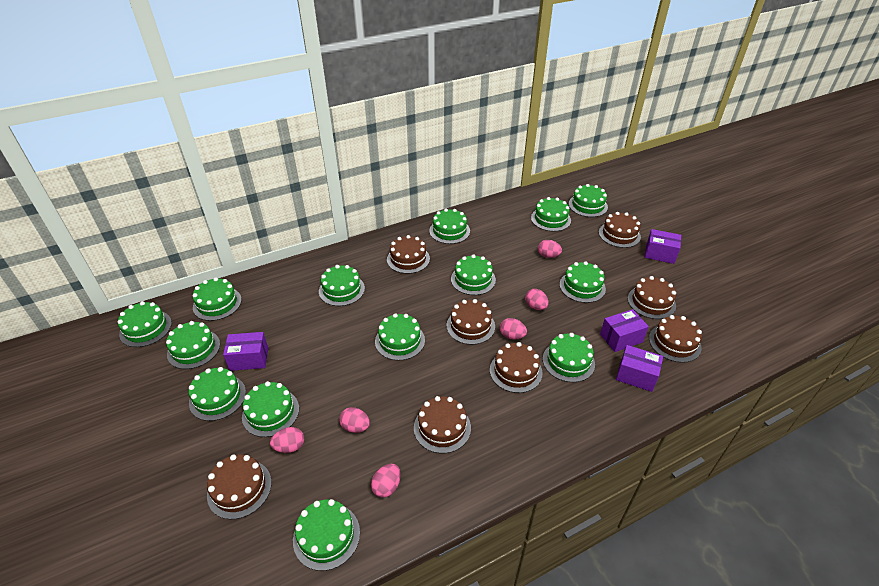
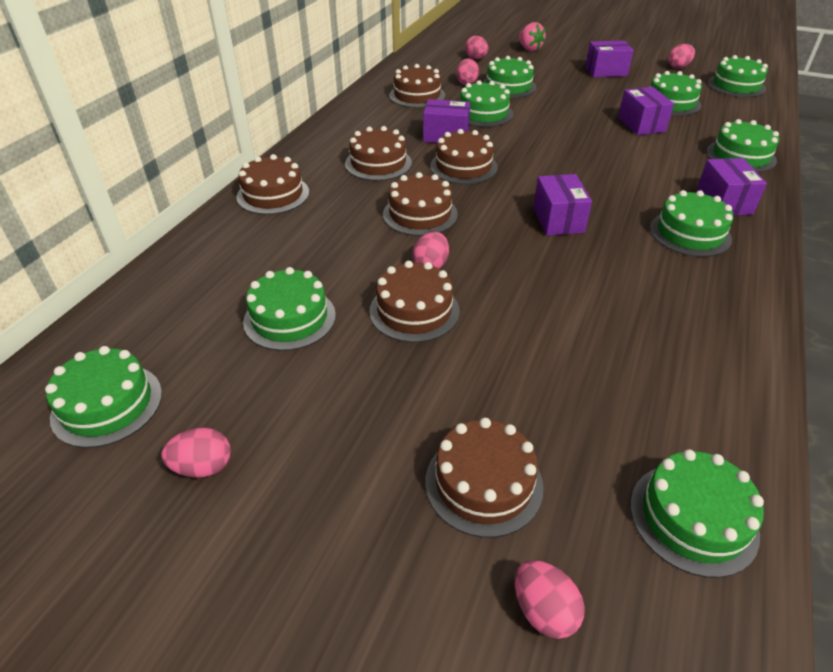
brown cake: [207,454,272,519] [387,235,430,274] [414,396,471,453] [446,299,495,345] [490,342,543,393] [599,212,641,248] [628,276,676,319] [649,315,702,363] = 8 -> [236,154,309,215] [345,126,412,181] [369,261,460,342] [383,172,458,236] [389,64,445,108] [426,418,543,538] [430,129,498,184] = 7
green cake: [118,301,172,347] [166,321,220,369] [189,367,246,421] [193,277,242,321] [242,381,299,437] [293,499,360,571] [319,265,365,306] [375,313,425,361] [429,209,470,244] [451,254,496,295] [531,197,571,232] [543,333,595,382] [560,261,606,303] [569,184,608,217] = 14 -> [45,346,162,448] [243,267,336,351] [460,80,513,127] [482,56,536,98] [630,449,764,578] [650,71,702,116] [650,190,733,257] [707,119,779,173] [708,55,768,97] = 9
pink strawberry: none = 0 -> [519,22,546,51] = 1
purple box: [223,332,268,371] [600,309,649,352] [616,345,663,392] [645,229,681,264] = 4 -> [423,99,470,143] [533,174,592,236] [585,40,634,77] [618,87,674,135] [697,158,767,216] = 5

